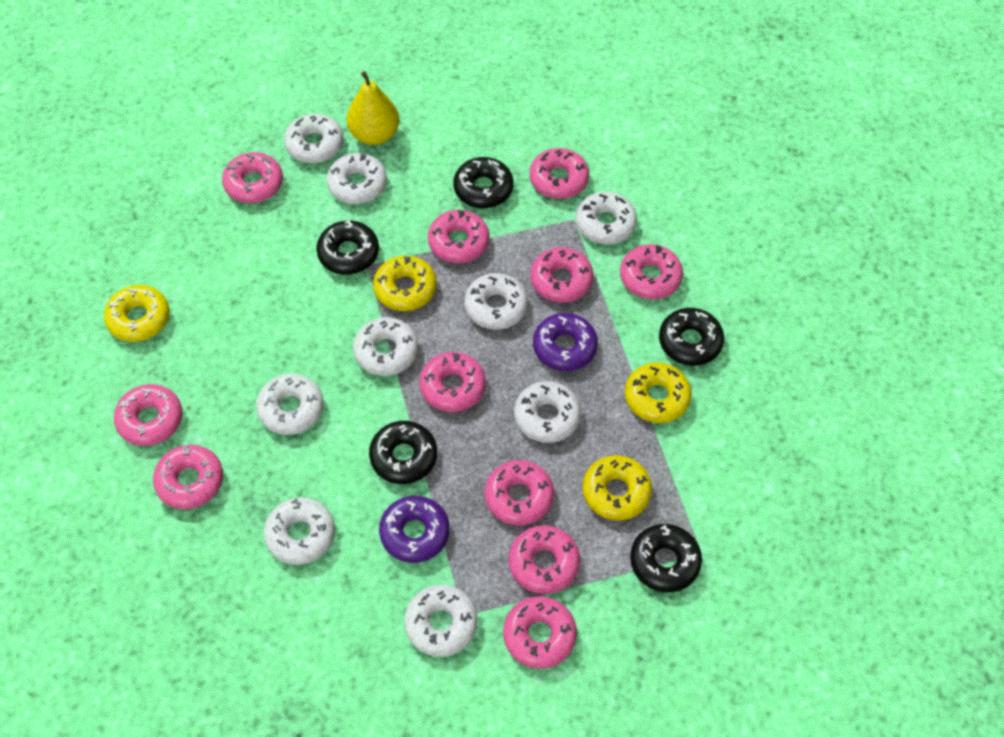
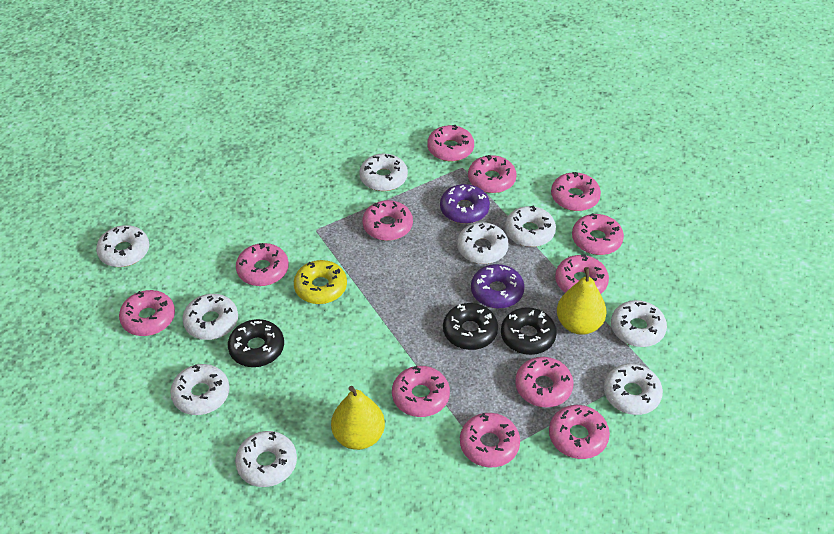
black donut: [316,220,379,275] [369,421,437,484] [453,157,513,208] [630,524,702,593] [659,308,724,366] = 5 -> [228,319,284,367] [443,303,498,350] [501,307,557,355] = 3
pink donut: [114,384,183,446] [153,445,223,510] [222,152,283,203] [420,352,486,412] [428,210,490,263] [485,460,554,526] [503,596,577,669] [509,525,580,594] [529,148,589,199] [530,247,593,303] [620,244,683,299] = 11 -> [119,290,175,336] [236,243,289,286] [362,200,413,241] [392,366,450,417] [427,125,474,161] [460,413,520,467] [468,155,517,193] [515,357,573,407] [549,405,610,459] [551,172,601,211] [555,254,609,294] [572,213,624,255] = 12
yellow donut: [104,285,170,342] [373,255,437,311] [583,455,652,521] [625,363,692,423] = 4 -> [294,260,347,304] = 1
yellow pear: [347,71,399,145] = 1 -> [331,386,385,450] [557,267,607,335] = 2

